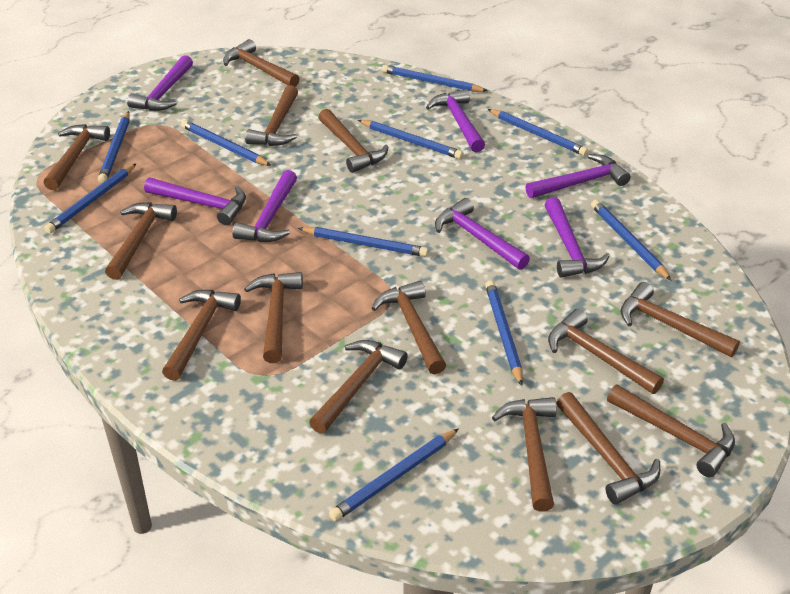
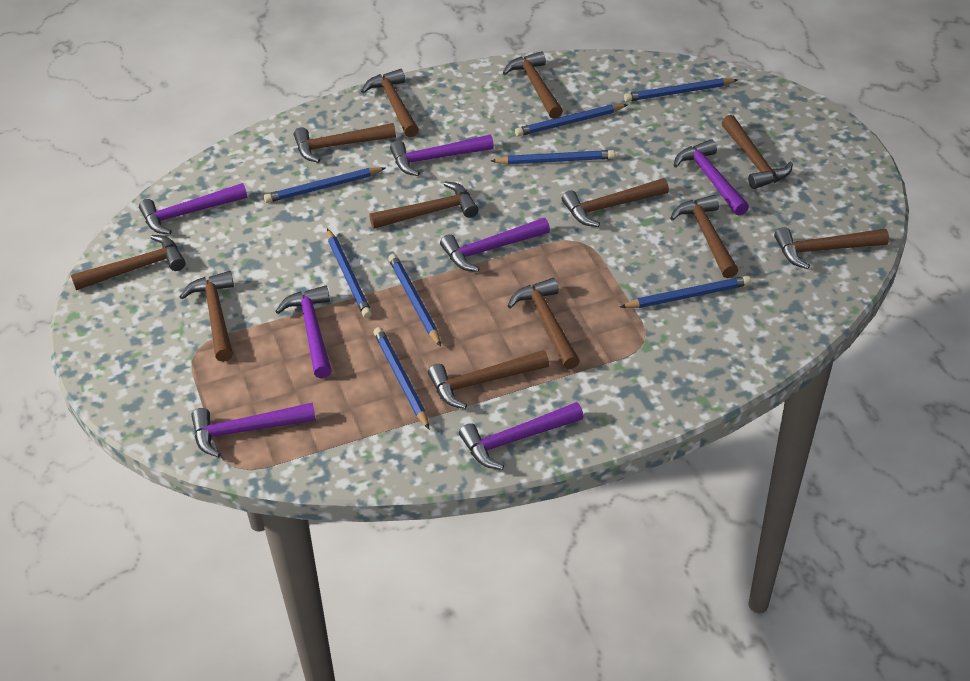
blue pencil: [44,163,137,234] [98,111,130,183] [181,120,272,166] [298,227,428,257] [329,428,459,521] [358,120,464,159] [382,65,488,92] [485,280,523,386] [488,109,588,156] [591,200,672,281] = 10 -> [264,167,386,203] [327,228,372,318] [374,327,429,429] [388,254,441,347] [491,150,615,164] [515,104,627,137] [620,276,751,308] [624,78,738,102] = 8
brown hammer: [43,124,110,191] [105,202,177,280] [162,290,241,381] [223,39,300,87] [244,272,303,363] [245,85,298,146] [309,340,408,434] [318,109,389,173] [371,281,446,374] [492,397,557,512] [548,309,664,394] [556,392,660,504] [607,384,735,477] [620,282,740,357] = 14 -> [71,235,186,290] [180,271,234,362] [294,123,396,163] [361,69,419,137] [369,181,479,229] [428,350,549,409] [503,51,563,119] [508,278,580,370] [562,178,669,227] [670,195,738,278] [721,115,793,189] [774,227,889,269] = 12

